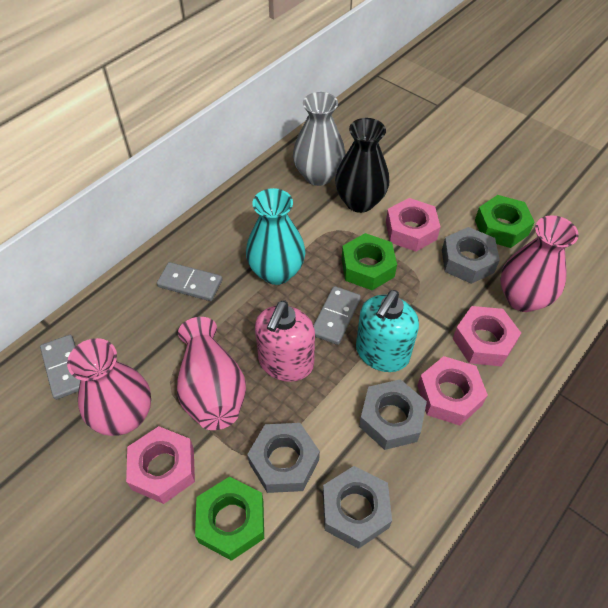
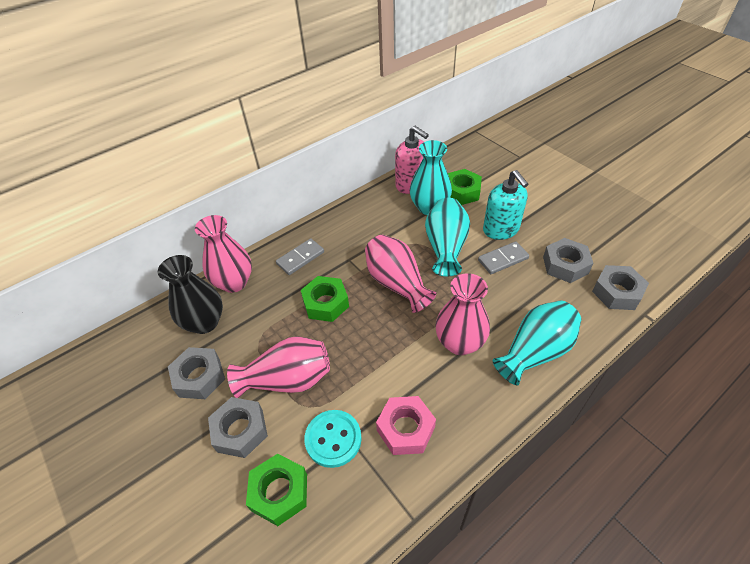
grey domino: [40,335,80,400] [157,262,222,301] [313,286,361,345] = 3 -> [276,238,324,275] [478,241,529,274] = 2
grey vase: [293,92,345,186] = 1 -> none = 0
pink nut: [126,426,195,504] [386,198,441,252] [417,356,488,426] [453,306,521,366] = 4 -> [376,396,436,455] = 1
pink vase: [67,338,151,436] [177,317,246,430] [500,215,579,312] = 3 -> [195,215,252,293] [227,336,330,398] [365,235,436,313] [435,273,490,355] = 4
turquoise button: none = 0 -> [304,410,362,468] = 1
turquoise vase: [246,188,305,285] = 1 -> [410,140,452,215] [425,198,470,277] [493,300,581,385] = 3

